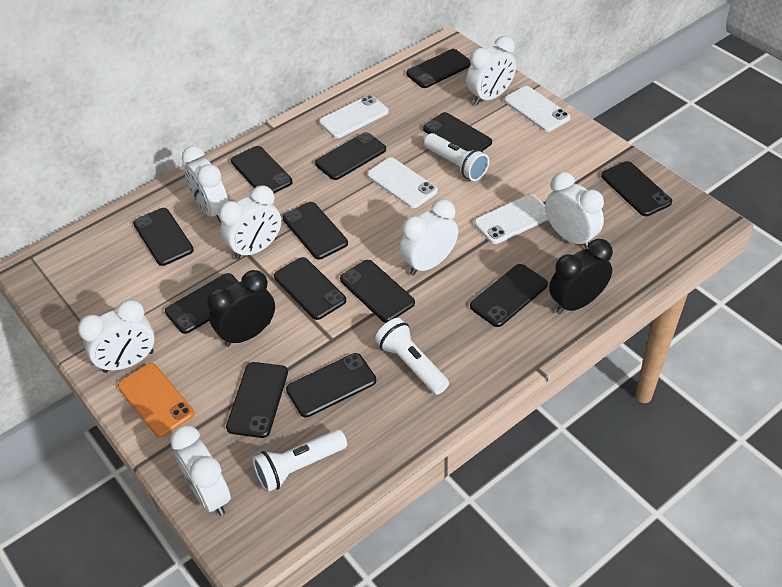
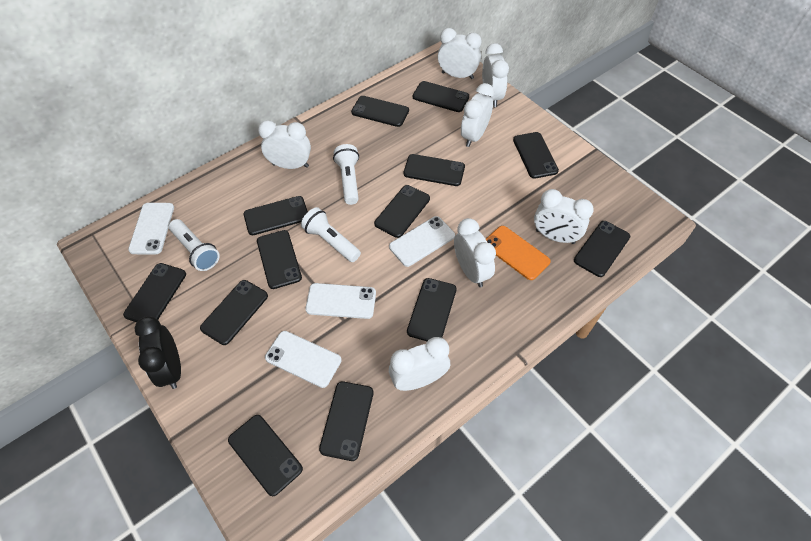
black clock: [207,270,275,347] [549,239,613,314] = 2 -> [135,317,181,389] = 1

